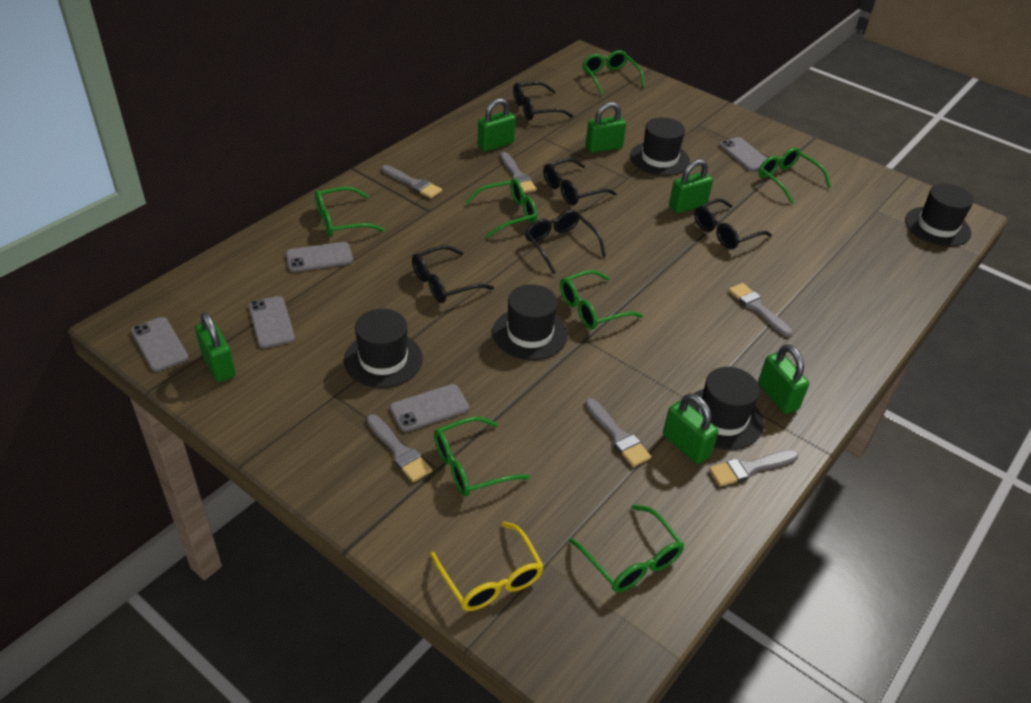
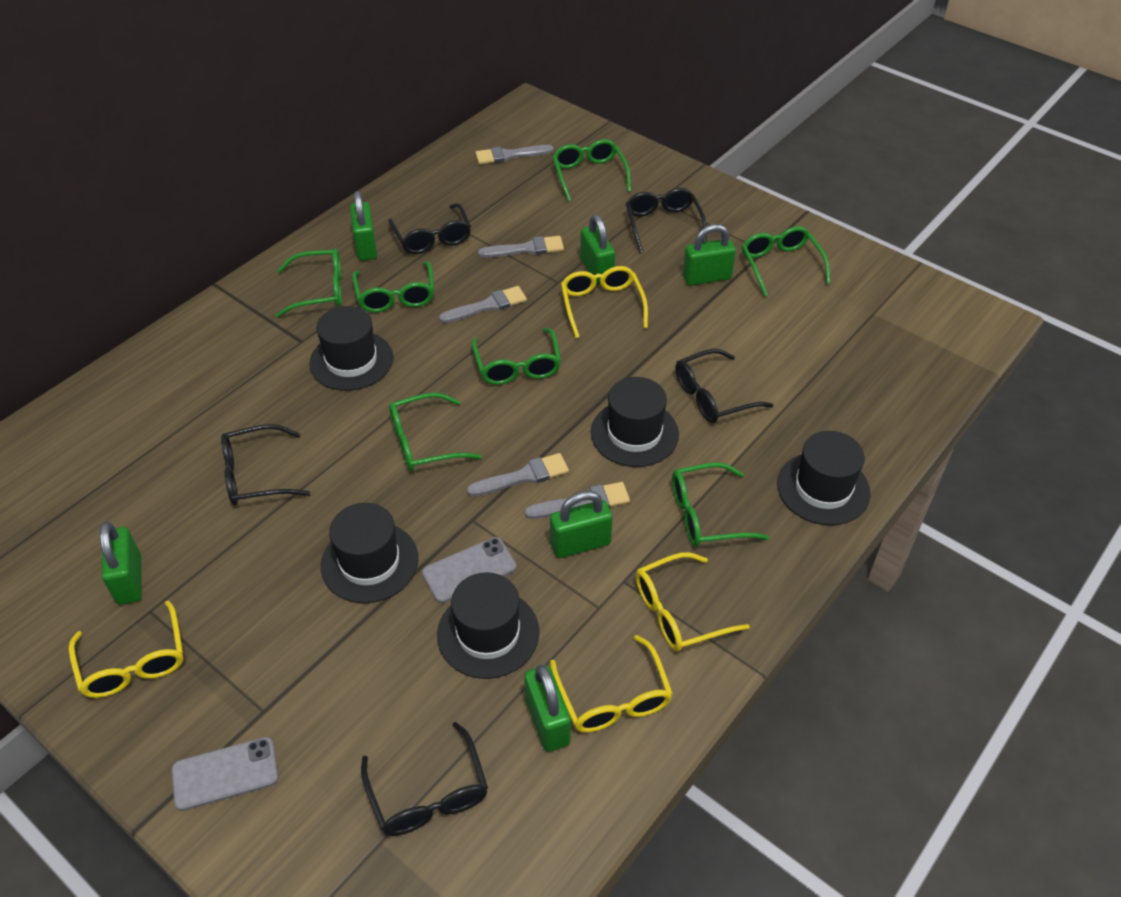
grey brush: [366,414,432,482] [382,165,442,199] [500,152,537,193] [585,398,651,467] [709,450,798,487] [728,283,793,337] = 6 -> [439,286,527,323] [467,453,569,496] [475,145,554,164] [478,236,564,258] [524,482,630,519] = 5
grey phone: [131,317,188,372] [248,296,295,348] [286,242,353,272] [390,384,469,432] [719,137,767,171] = 5 -> [172,737,278,811] [422,537,516,603] = 2
yellow glasses: [430,522,544,611] = 1 -> [69,601,183,698] [550,635,673,733] [561,266,648,338] [636,552,750,651] = 4

